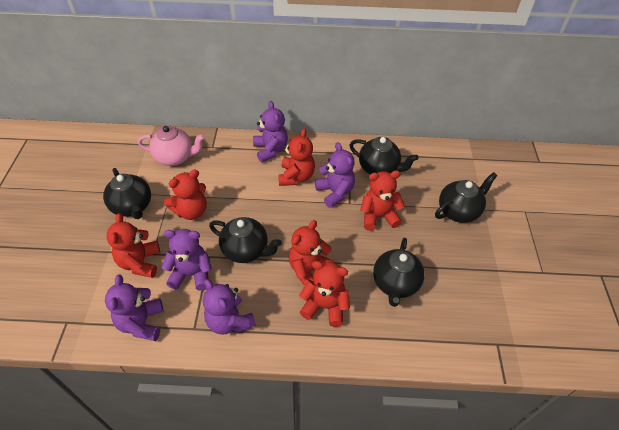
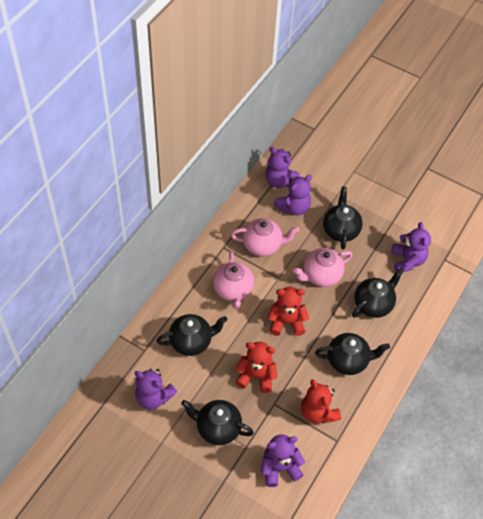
pink teapot: [138,126,205,166] = 1 -> [213,251,254,309] [231,218,299,256] [293,248,353,287] = 3
red teddy bear: [106,213,160,278] [164,170,207,220] [278,128,315,186] [289,220,335,286] [299,261,350,327] [360,170,405,231] = 6 -> [235,342,277,393] [268,287,309,336] [301,379,341,423] = 3

